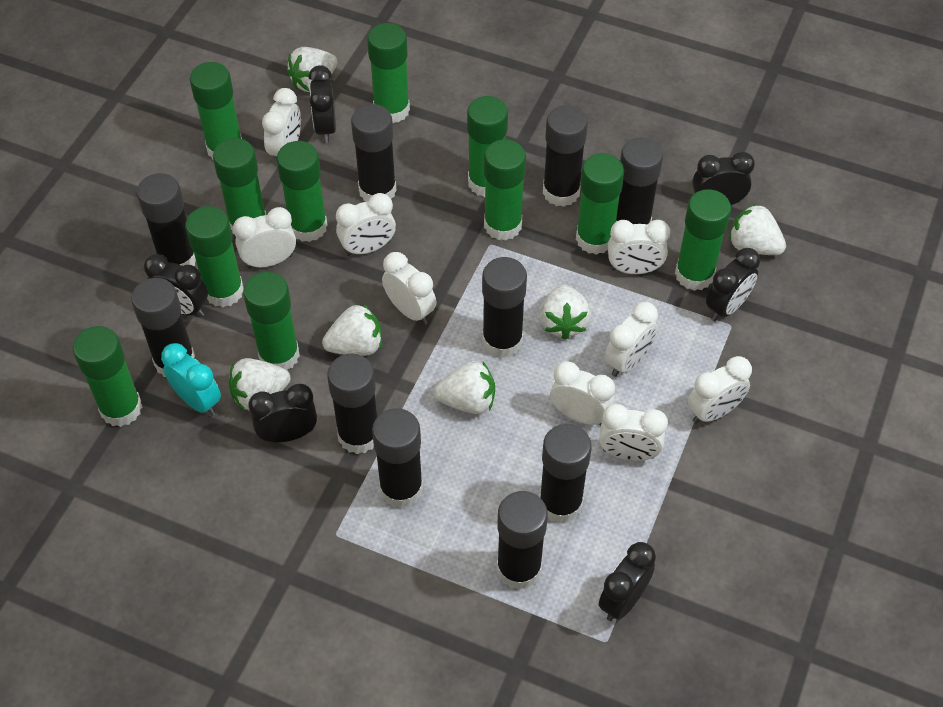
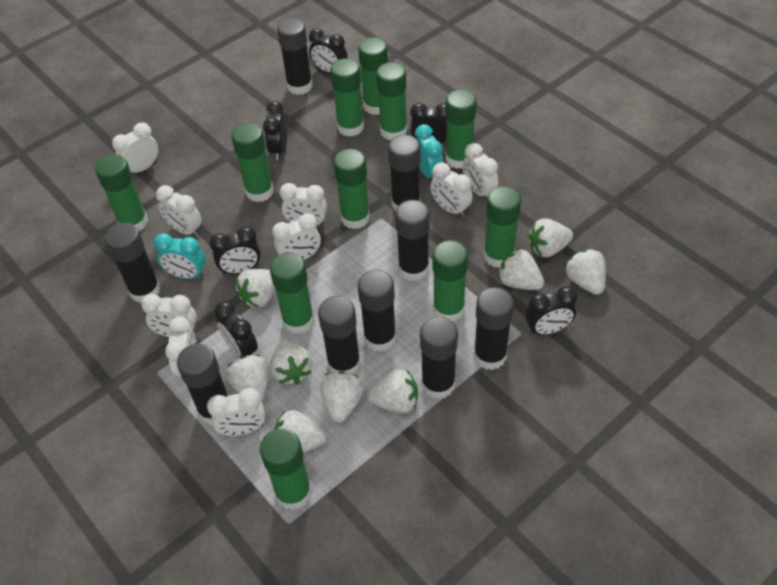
black glue stick: [131,278,195,377] [137,173,196,266] [327,354,377,454] [351,104,397,201] [372,408,423,508] [482,257,527,358] [497,491,548,590] [539,424,592,524] [543,106,588,207] [616,137,663,225] = 10 -> [105,223,161,303] [177,344,228,425] [277,18,313,95] [318,296,361,374] [358,270,396,352] [388,135,421,211] [395,200,430,281] [420,317,458,399] [474,287,514,370] = 9
turquoise clock: [161,343,221,416] = 1 -> [154,233,206,279] [415,124,444,180] = 2
white strawberry: [229,358,290,411] [287,47,337,92] [322,304,382,356] [434,361,495,414] [540,285,591,340] [729,204,786,255] = 6 -> [226,355,269,401] [236,269,275,308] [270,341,312,385] [274,410,327,452] [320,371,364,423] [367,369,418,413] [498,248,544,290] [528,218,573,257] [565,249,606,295] = 9

